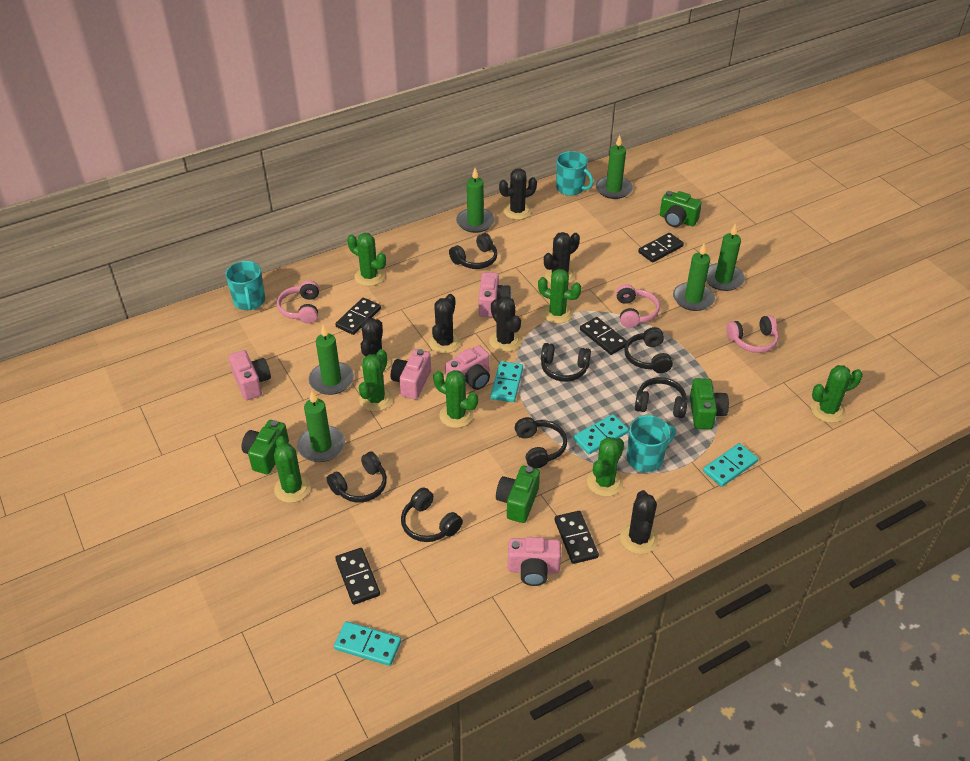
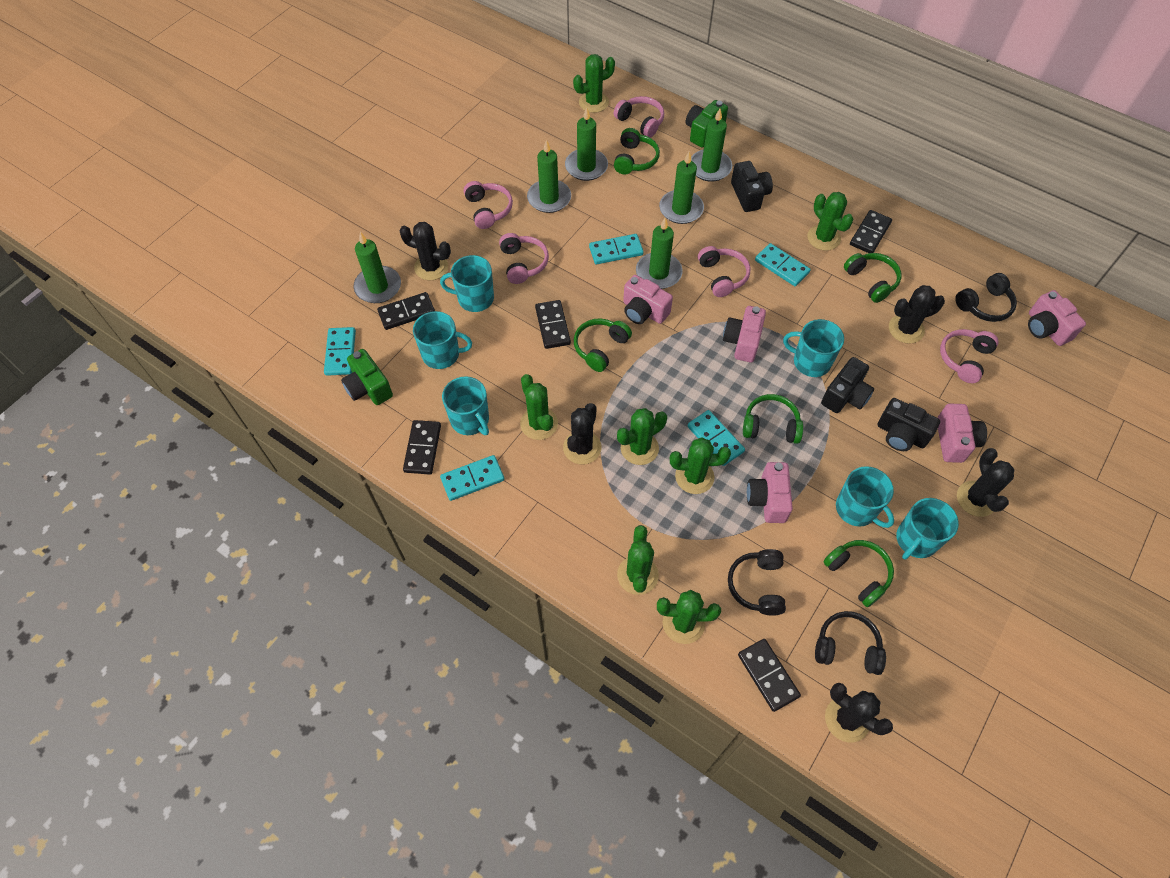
black cactus: [358,318,391,371] [429,294,461,354] [489,296,521,352] [499,169,537,220] [544,232,580,284] [620,490,658,554] = 6 -> [399,222,451,280] [563,403,601,464] [825,683,893,743] [889,285,945,344] [957,448,1014,517] = 5
black camera: none = 0 -> [731,161,773,212] [821,357,874,413] [878,398,940,451] = 3
black headphones: [327,451,387,503] [401,488,463,542] [449,233,497,269] [515,417,567,469] [541,343,591,382] [624,327,673,373] [635,377,688,418] = 7 -> [728,549,786,616] [815,611,886,675] [955,273,1017,322] = 3
green camera: [242,420,289,474] [496,466,540,523] [660,191,702,227] [690,378,729,429] = 4 -> [341,349,393,405] [686,100,728,148] = 2
green headphones: none = 0 -> [574,318,632,372] [614,128,660,174] [743,394,803,444] [823,540,894,607] [844,253,902,303] = 5
pink headphones: [277,280,319,324] [616,284,660,328] [726,315,779,353] = 3 -> [464,181,513,229] [499,233,549,284] [614,96,664,138] [698,246,750,297] [940,329,999,383] = 5
turquoise domino: [334,621,401,666] [491,361,523,402] [573,414,629,454] [703,443,758,487] = 4 -> [324,327,356,376] [440,455,504,501] [589,234,644,264] [688,410,745,466] [755,243,811,286] = 5
turquoise mug: [225,261,265,310] [556,151,594,196] [627,415,676,472] = 3 -> [413,311,472,369] [440,255,494,312] [442,376,489,435] [783,319,844,377] [836,466,894,528] [896,498,959,560] = 6

